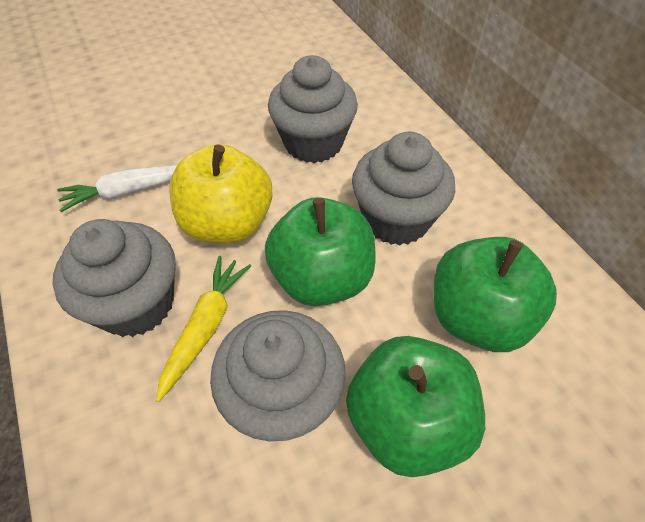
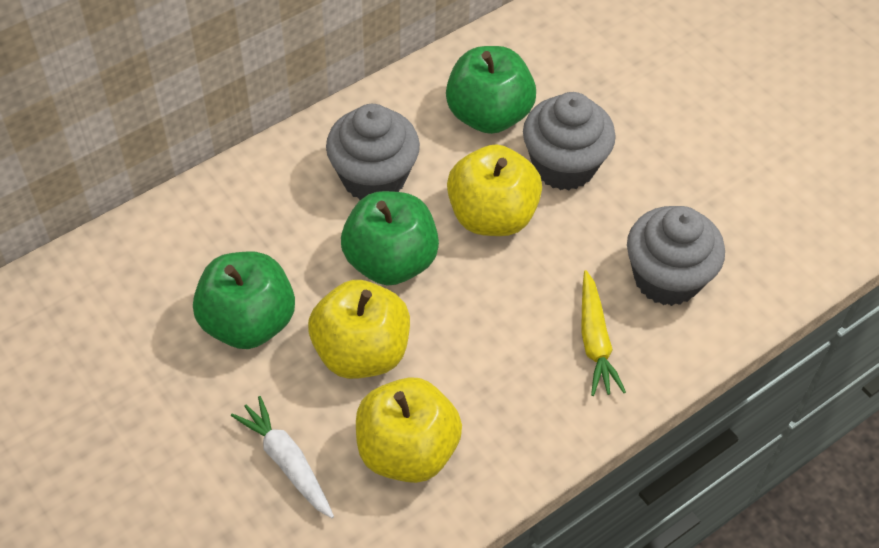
grey cupcake: [53,219,176,337] [210,310,346,442] [268,55,358,163] [352,132,455,245] = 4 -> [326,104,420,200] [523,92,616,190] [627,206,725,306] = 3
yellow apple: [169,144,273,244] = 1 -> [308,280,410,379] [356,377,462,483] [447,144,542,236] = 3

